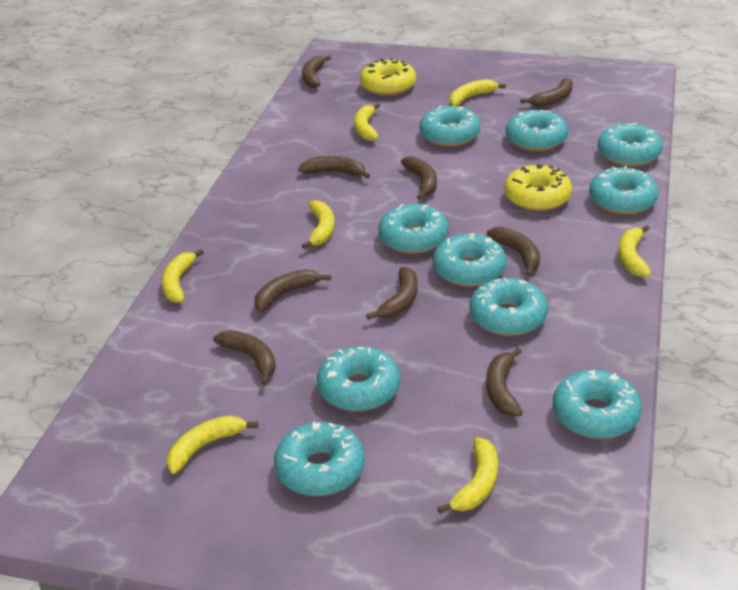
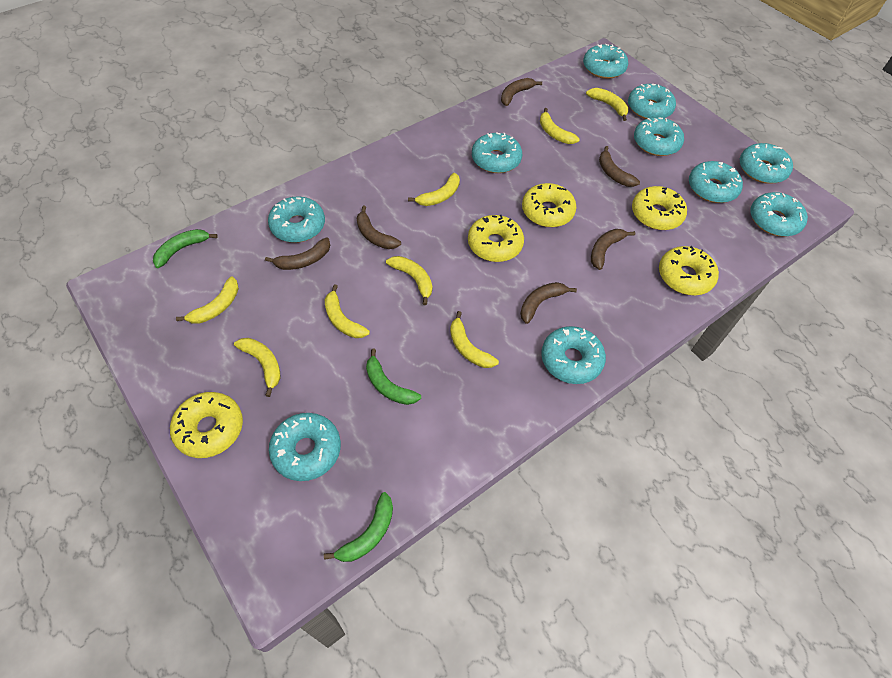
brown banana: [213,330,276,385] [255,269,331,312] [298,156,370,179] [302,55,331,88] [366,267,418,320] [401,156,437,200] [486,348,523,417] [487,227,540,276] [521,78,573,107] = 9 -> [265,237,330,270] [356,206,401,249] [501,78,542,106] [520,282,577,324] [591,229,635,270] [599,146,640,187] = 6
green banana: none = 0 -> [153,229,218,268] [324,492,393,562] [366,349,421,405] = 3
yellow banana: [161,249,204,303] [167,416,258,474] [302,200,335,249] [354,103,380,141] [438,437,498,514] [449,79,506,106] [618,225,651,277] = 7 -> [176,276,239,324] [234,338,281,397] [325,284,370,338] [386,256,432,305] [408,173,460,206] [450,311,499,368] [540,108,580,144] [586,88,628,121] = 8
yellow donut: [360,58,416,96] [504,163,572,211] = 2 -> [170,392,243,458] [468,215,524,262] [522,183,576,227] [632,186,687,230] [659,246,719,295] = 5

